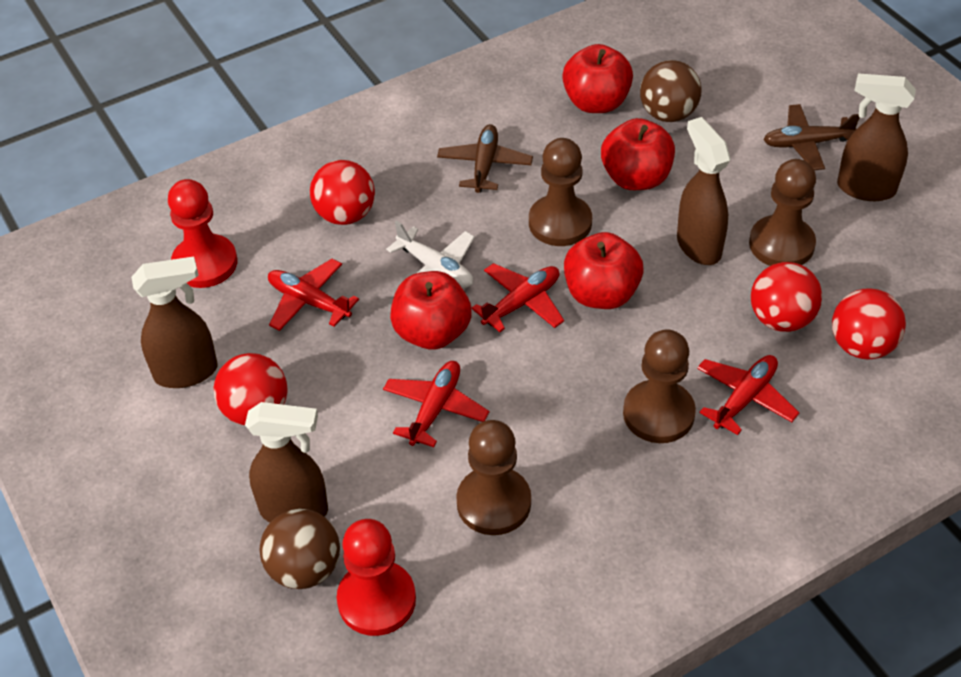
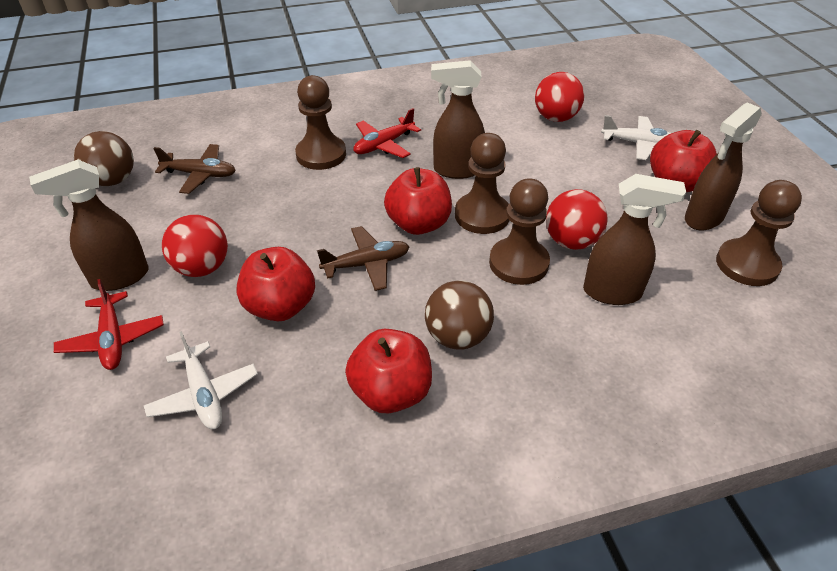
red ball: [214,353,287,425] [310,160,375,225] [751,262,822,332] [832,288,906,359] = 4 -> [162,215,228,277] [535,72,584,122] [546,189,608,250] = 3
red pawn: [168,179,237,288] [337,519,416,636] = 2 -> none = 0
red plane: [268,259,359,331] [383,361,489,447] [472,263,564,332] [697,355,799,435] = 4 -> [54,279,164,370] [353,108,421,158] = 2
white plane: [386,220,475,287] = 1 -> [144,331,258,429] [601,115,671,160] = 2

